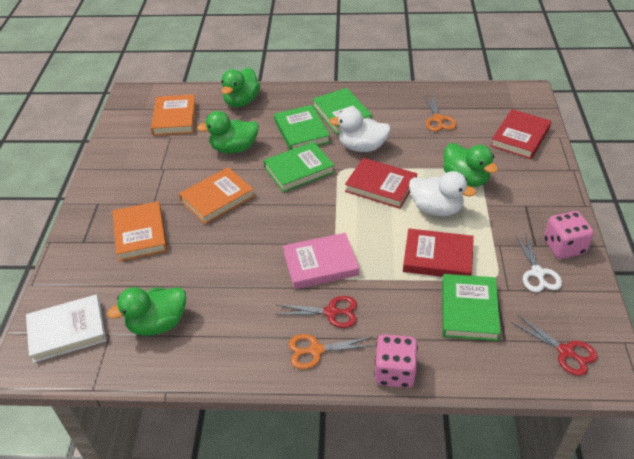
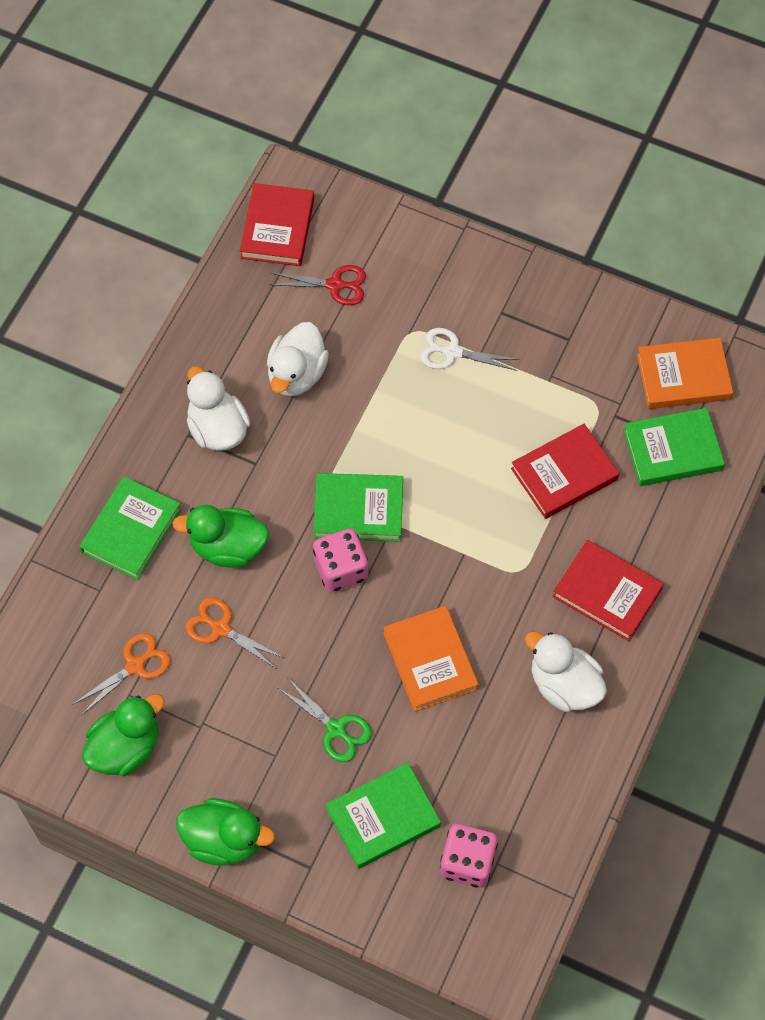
green duck: [107,287,186,336] [197,111,259,154] [221,68,260,107] [443,143,498,187] = 4 -> [82,694,165,776] [172,505,269,568] [176,798,275,865] = 3
green scissors: none = 0 -> [278,677,372,762] = 1
orange book: [112,201,167,261] [151,94,196,136] [179,167,255,224] = 3 -> [383,606,479,712] [637,338,733,409] = 2
pink book: [283,233,359,289] = 1 -> none = 0
red scissors: [275,296,357,328] [511,315,598,376] = 2 -> [269,265,366,305] = 1
white book: [26,294,106,363] = 1 -> none = 0
white duck: [329,107,391,152] [409,171,476,216] = 2 -> [187,366,251,451] [267,322,329,397] [525,631,607,712] = 3

